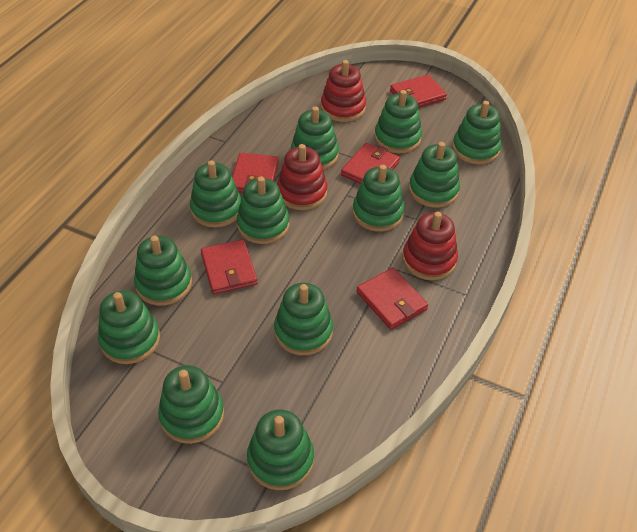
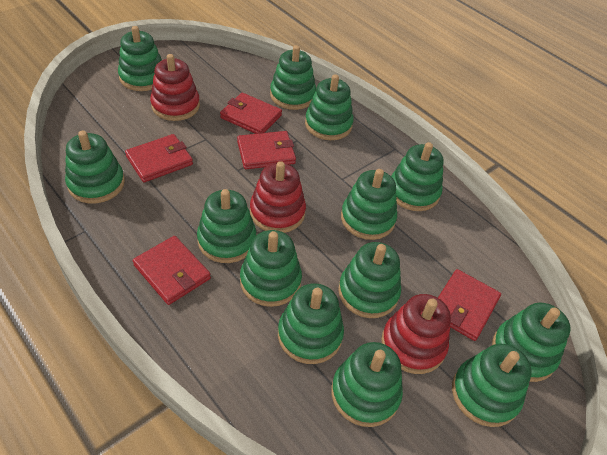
green stacking toy: [98,290,160,364] [134,236,192,306] [158,365,224,444] [190,160,241,228] [237,176,289,244] [247,409,314,490] [274,283,333,355] [291,106,339,170] [353,165,405,232] [374,90,422,153] [409,142,460,208] [452,101,502,164] = 12 -> [65,131,125,203] [118,26,162,91] [197,189,256,263] [240,230,302,307] [270,45,316,110] [278,283,344,364] [305,74,354,140] [331,342,403,427] [338,242,401,318] [341,169,397,240] [391,142,444,211] [452,344,532,427] [492,303,571,382] = 13

